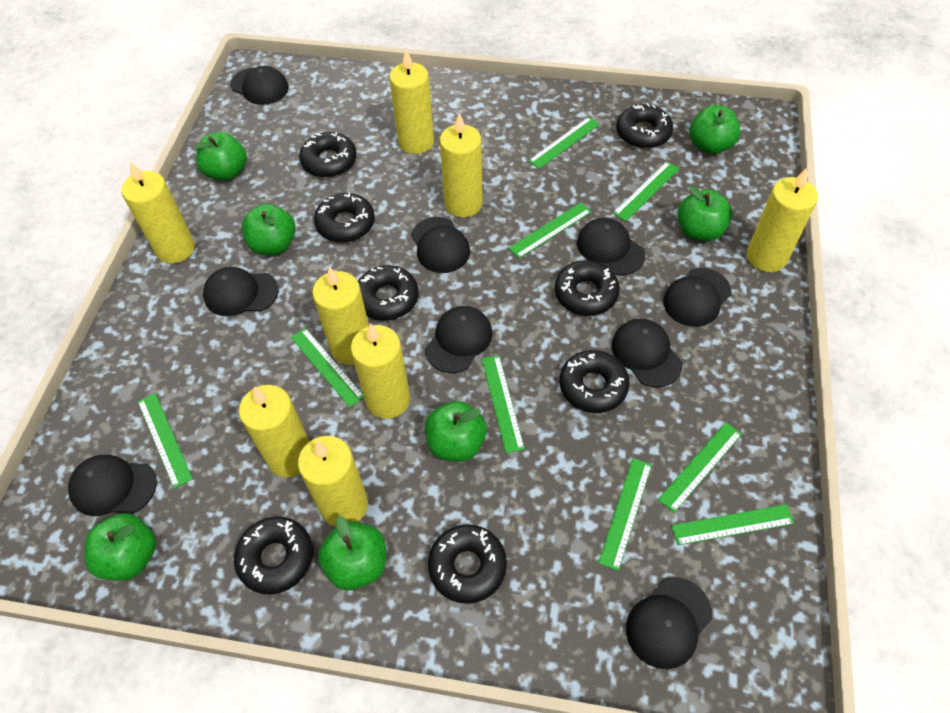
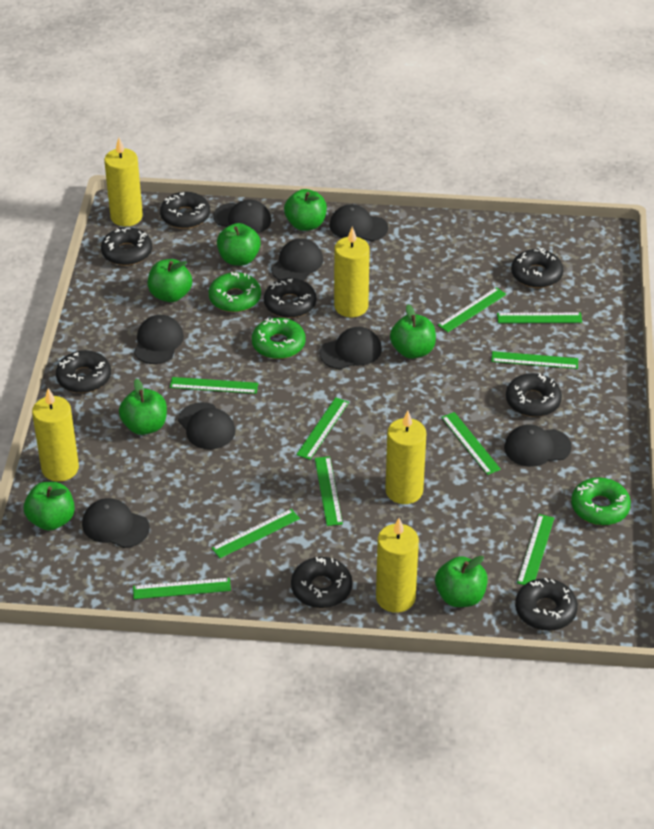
black cap: [68,455,157,516] [203,267,279,316] [230,66,289,105] [411,217,470,273] [425,306,493,373] [577,218,645,275] [612,319,683,388] [626,577,712,669] [663,268,732,327] = 9 -> [82,498,150,548] [134,315,184,364] [178,402,235,449] [213,200,271,234] [271,238,323,281] [320,327,382,369] [330,204,388,241] [504,424,572,467] = 8
green donut: none = 0 -> [209,272,261,312] [252,318,306,359] [571,478,631,525] = 3
green ruler: [138,393,193,489] [291,328,364,407] [482,355,525,453] [508,203,592,258] [528,117,600,169] [598,458,652,571] [613,161,680,221] [658,422,742,513] [671,504,794,545] = 9 -> [133,578,231,599] [170,377,258,394] [212,509,300,558] [296,397,349,460] [315,456,343,526] [438,287,506,332] [441,412,501,475] [491,351,578,369] [497,313,582,323] [517,514,554,585] = 10
yellow candle: [121,162,195,264] [239,385,310,477] [298,436,368,527] [312,266,369,365] [351,323,410,419] [389,50,434,154] [440,113,483,218] [747,168,818,272] = 8 -> [32,388,79,482] [104,138,143,227] [334,227,370,318] [376,518,419,613] [386,411,426,504] = 5

